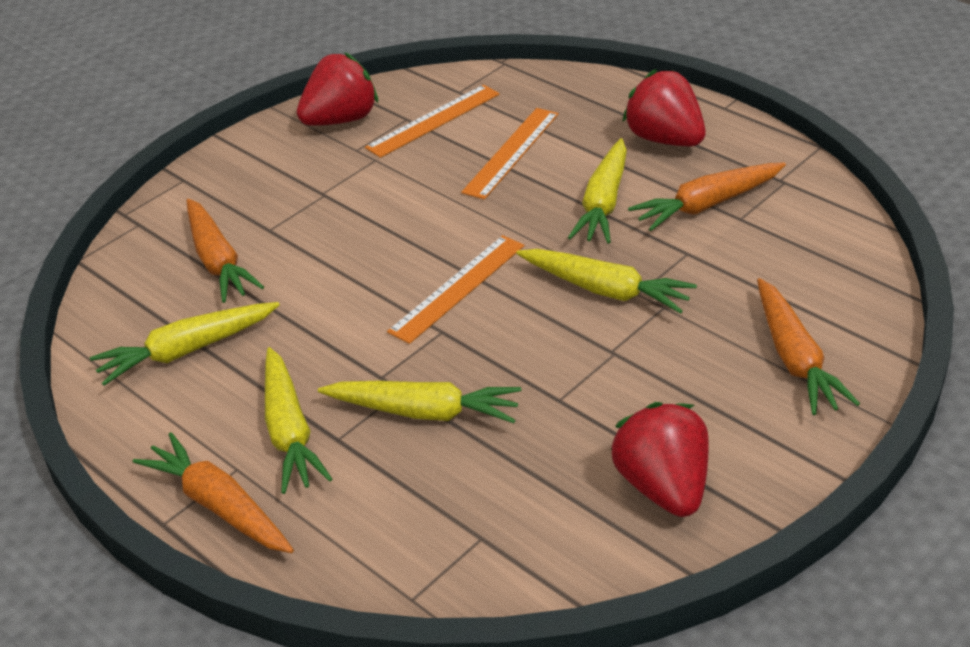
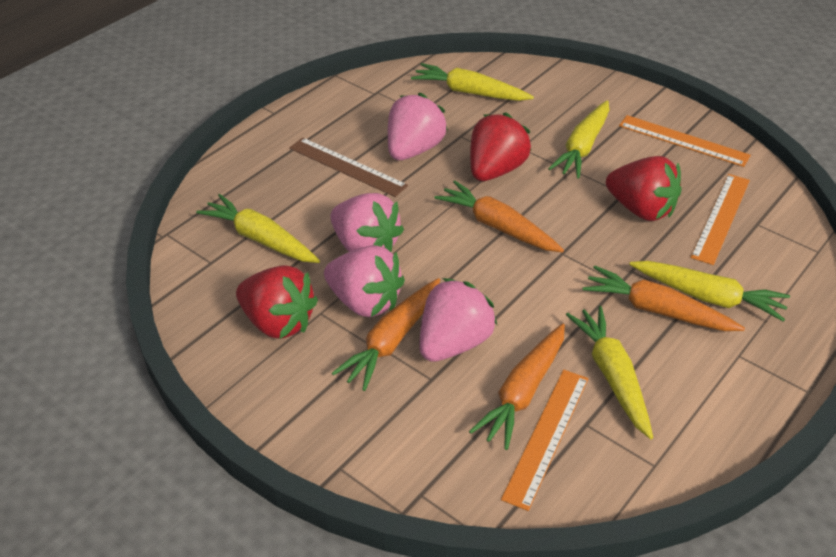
brown ruler: none = 0 -> [289,137,408,197] = 1
pink strawberry: none = 0 -> [324,245,405,317] [330,193,404,252] [388,93,448,160] [419,278,497,362] = 4

